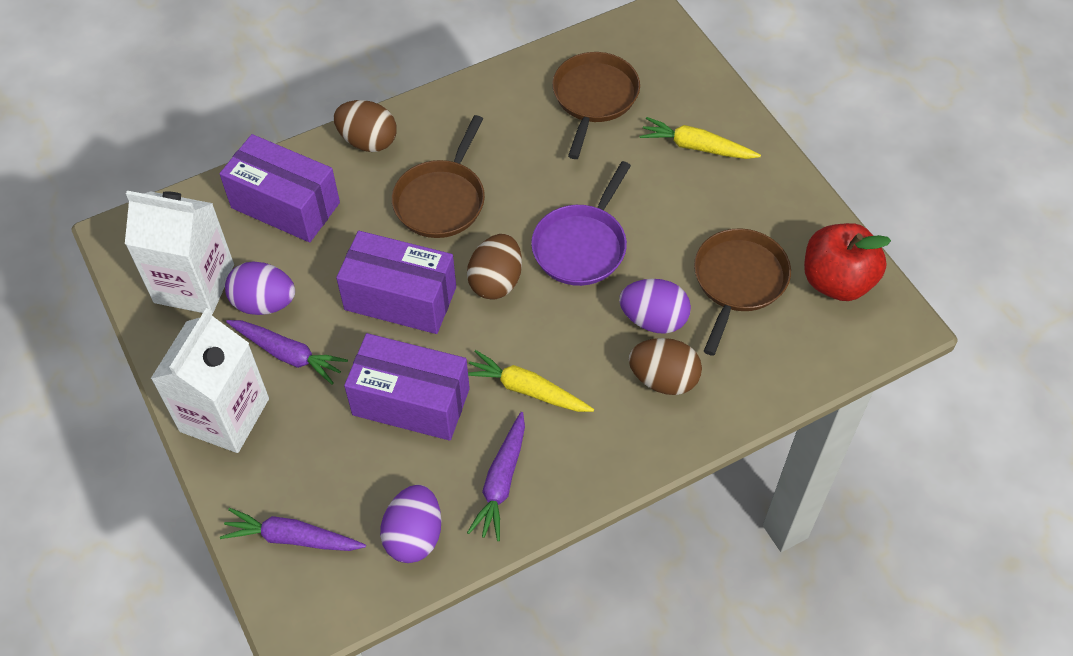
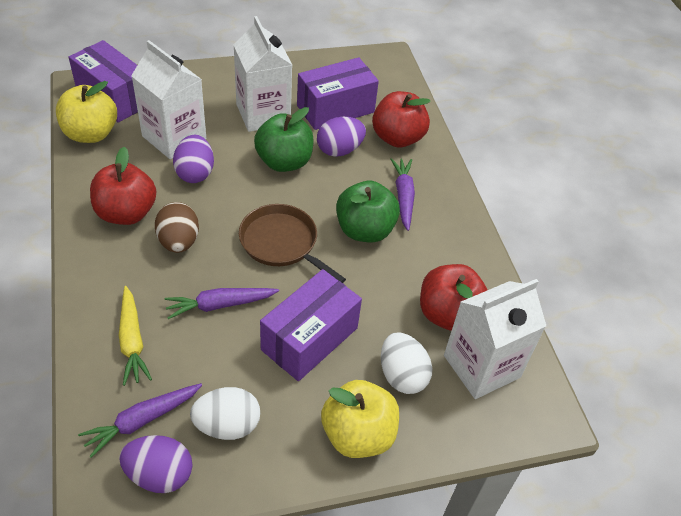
brown egg: [334,100,396,152] [467,234,522,300] [629,338,702,395] = 3 -> [155,202,199,253] = 1
brown pan: [392,115,485,238] [552,52,640,159] [694,228,791,356] = 3 -> [239,204,346,283] = 1
green apple: none = 0 -> [254,107,314,172] [336,181,400,242] = 2
purple pan: [531,161,631,286] = 1 -> none = 0
red apple: [804,223,891,301] = 1 -> [90,147,156,225] [372,91,431,148] [420,264,488,331] = 3
white carton: [125,191,234,314] [151,308,269,453] = 2 -> [131,40,206,159] [234,16,292,132] [444,279,546,399] = 3
white egg: none = 0 -> [190,387,260,440] [381,333,432,394] = 2
yellow apple: none = 0 -> [56,81,117,143] [321,380,399,458] = 2
yellow carrot: [468,350,594,412] [639,117,761,159] = 2 -> [119,286,152,386] = 1

